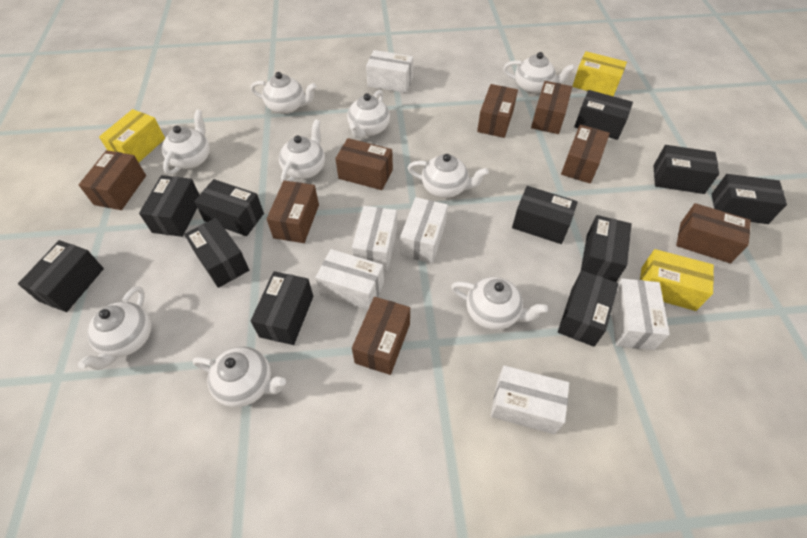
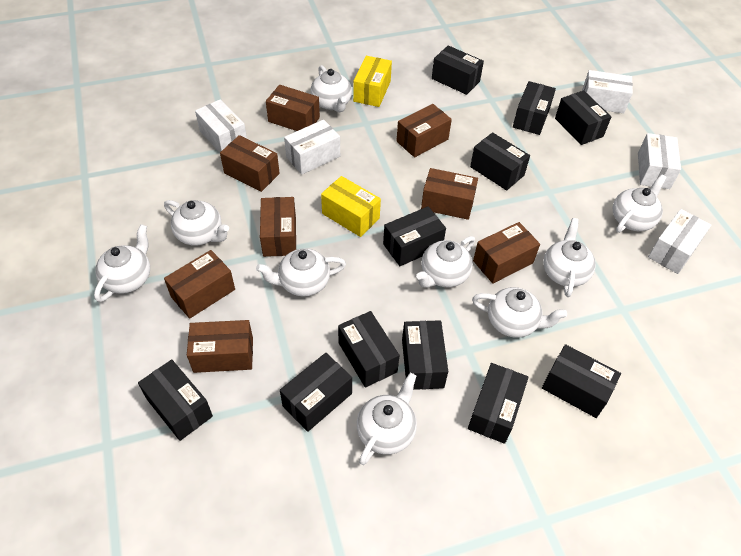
white box: [315,249,384,310] [352,206,397,271] [366,50,413,93] [400,197,448,263] [491,365,569,434] [612,278,670,350] = 6 -> [195,99,247,153] [284,120,340,174] [582,70,633,114] [638,133,681,189] [648,209,711,274] = 5
yellow box: [99,109,165,162] [572,51,627,96] [640,249,714,311] = 3 -> [321,176,381,237] [353,56,392,107] = 2

